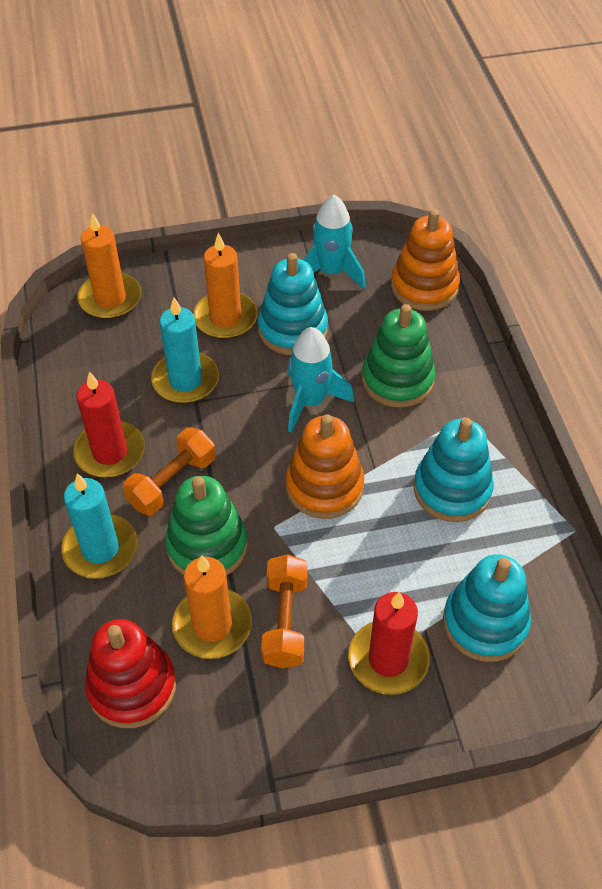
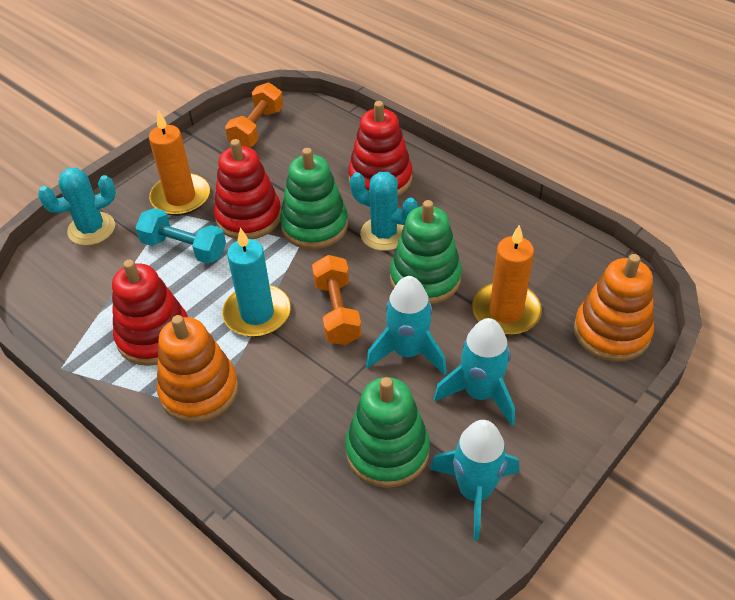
green stacking toy: [165,476,248,576] [362,304,435,408] = 2 -> [280,148,348,250] [345,377,430,488] [390,200,462,304] = 3
orange candle: [77,213,141,319] [172,555,252,659] [193,233,258,339] = 3 -> [149,111,210,216] [472,225,542,335] = 2
red candle: [73,371,145,478] [348,592,430,695] = 2 -> none = 0
red stacking toy: [85,619,176,728] = 1 -> [112,260,188,366] [214,139,281,239] [348,101,412,197] = 3
turquoise cactus: none = 0 -> [38,167,116,246] [350,172,418,251] = 2
turquoise candle: [61,473,137,579] [151,297,219,403] = 2 -> [222,228,291,337] = 1
turquoise dumbbell: none = 0 -> [136,208,226,264] = 1
turquoise rocket: [287,327,354,433] [304,195,366,289] = 2 -> [366,276,447,376] [430,420,519,540] [433,318,515,426] = 3
turquoise stacking toy: [258,253,328,355] [414,418,494,522] [443,554,531,662] = 3 -> none = 0

